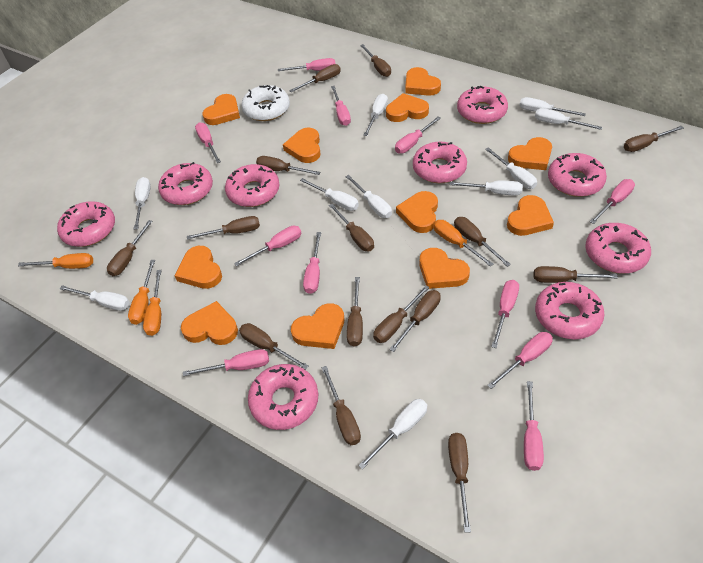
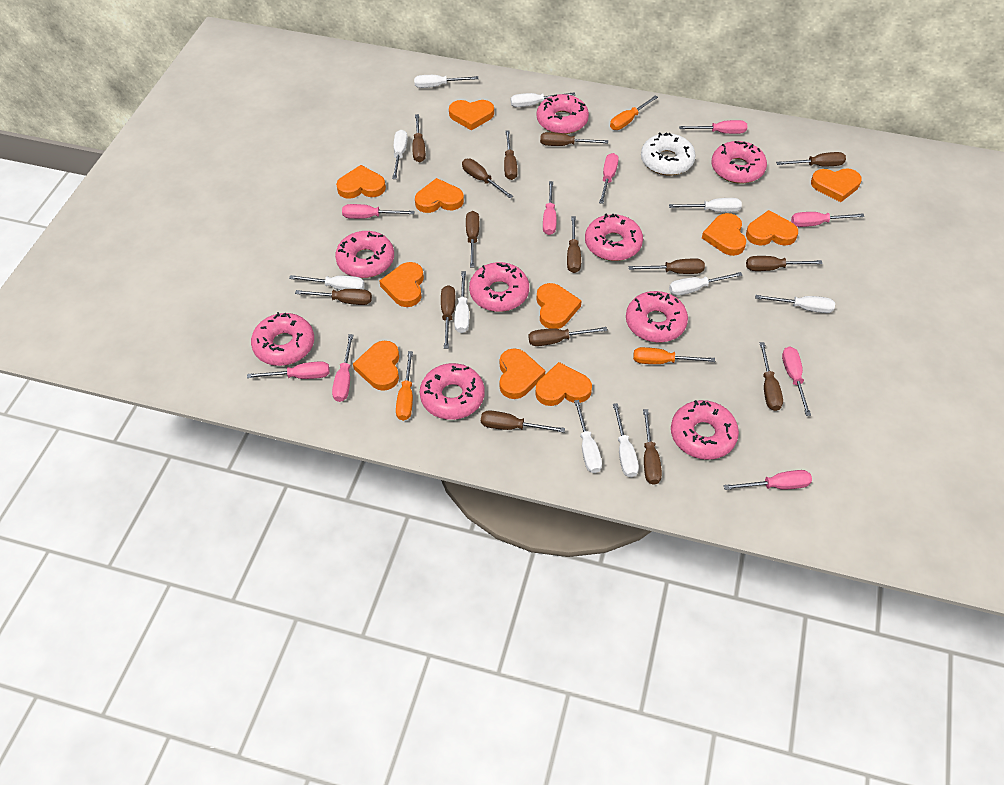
orange screwdriver: [18,253,93,269] [128,260,155,325] [143,270,161,336] [434,220,493,267] = 4 -> [396,351,413,421] [610,95,658,130] [633,347,715,364] = 3
pink screwdriver: [183,349,269,376] [195,122,221,163] [234,226,301,266] [278,58,335,71] [303,232,321,294] [331,86,351,126] [395,117,441,154] [487,332,553,389] [491,280,519,348] [524,381,544,471] [590,179,635,224] = 11 -> [247,361,330,379] [332,334,353,402] [342,204,414,219] [543,181,556,235] [599,153,619,204] [679,120,747,134] [724,470,812,490] [782,346,811,416] [791,212,864,227] = 9

